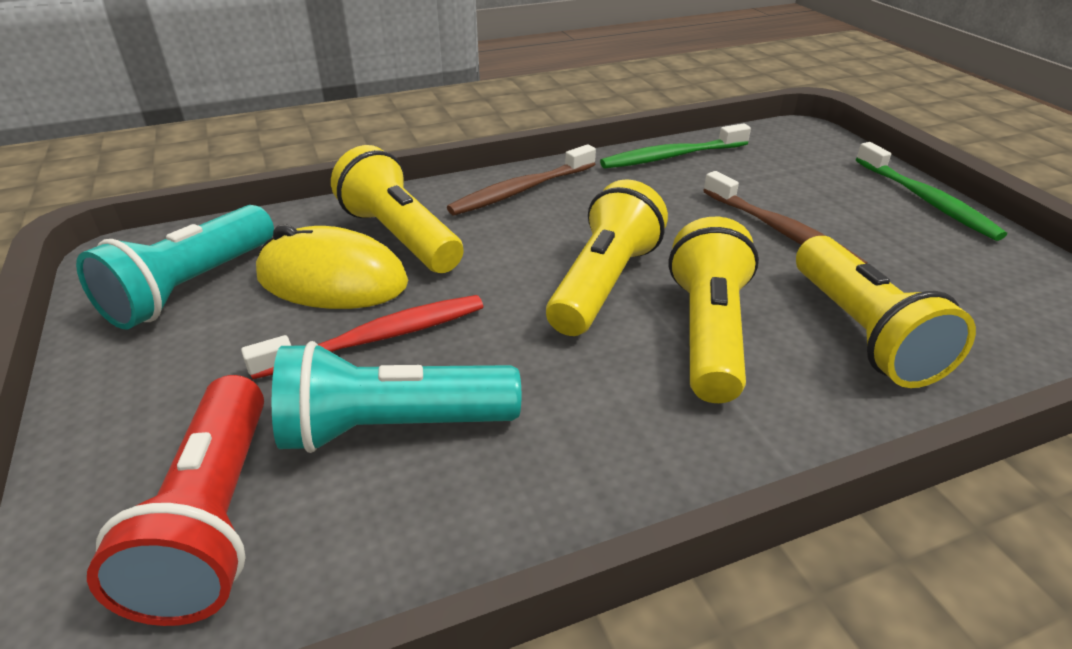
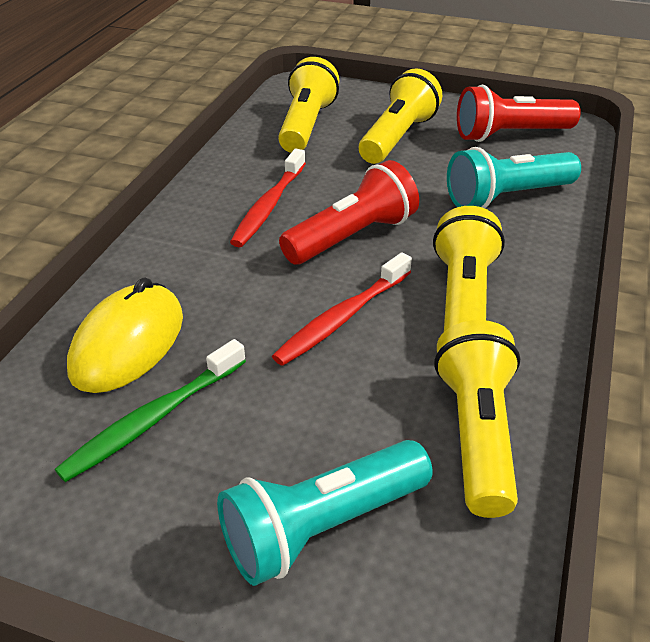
brown toothbrush: [447,144,596,215] [703,171,868,264] = 2 -> none = 0
green toothbrush: [600,123,751,169] [856,142,1007,241] = 2 -> [55,339,246,482] = 1
red flashlight: [87,375,264,626] = 1 -> [279,160,419,265] [457,85,581,142] = 2
red toothbrush: [241,295,483,380] = 1 -> [230,149,306,247] [272,252,412,366] = 2

